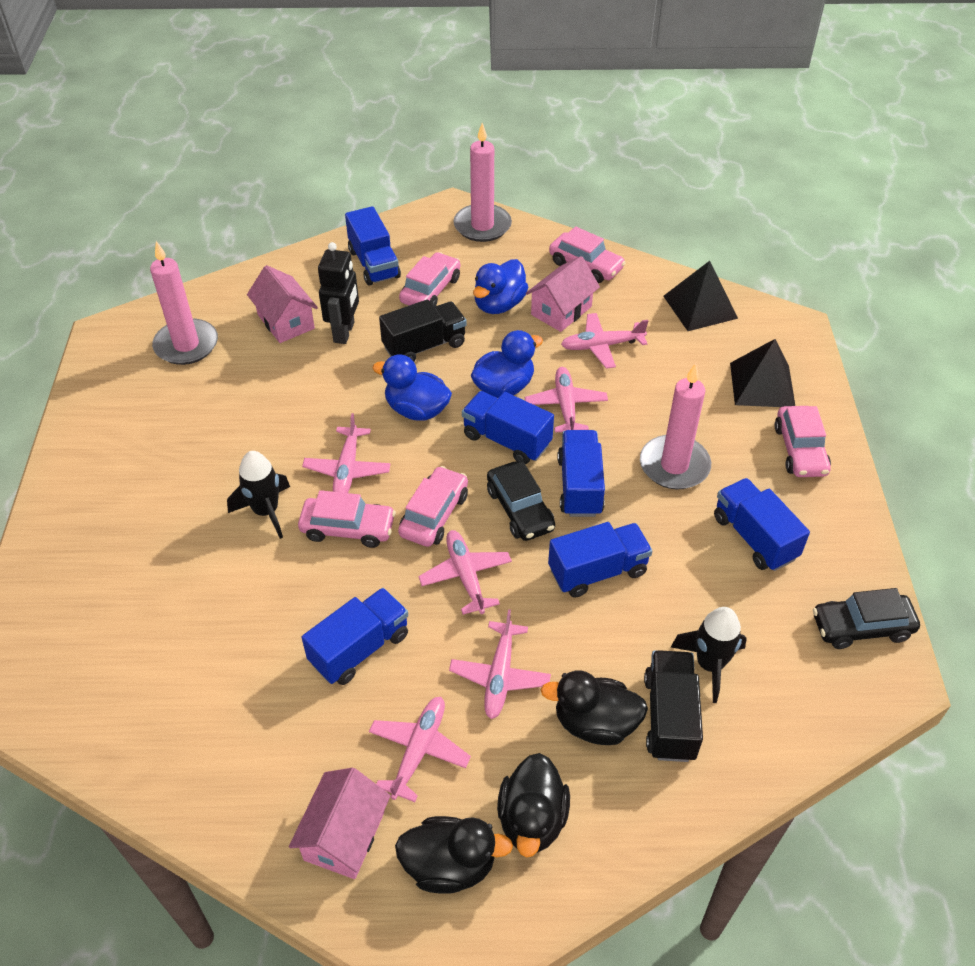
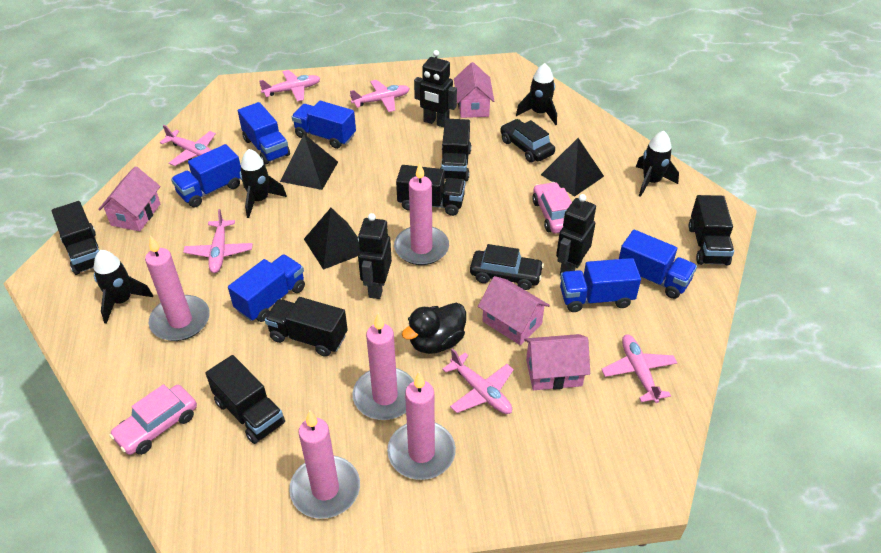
black duck: [395,816,513,894] [497,753,570,858] [541,670,648,745] = 3 -> [402,303,466,354] = 1
black pyramid: [663,261,738,331] [730,339,795,407] = 2 -> [280,134,338,190] [304,208,360,270] [541,138,604,197] = 3
black robot: [318,242,359,344] = 1 -> [358,213,392,299] [414,50,457,127] [556,194,596,276] = 3
black rocket: [227,451,290,539] [671,607,747,703] = 2 -> [94,250,153,324] [240,149,287,218] [516,63,557,125] [636,131,679,197] = 4
black truck: [379,299,467,362] [644,650,703,762] = 2 -> [52,201,99,275] [205,355,285,444] [265,297,348,357] [396,165,465,216] [440,119,471,181] [689,195,734,265] = 6
blue duck: [373,354,452,421] [471,330,543,398] [473,259,528,314] = 3 -> none = 0
pink candle: [150,241,218,365] [454,123,512,242] [640,363,711,489] = 3 -> [145,235,210,341] [289,410,360,519] [352,313,414,420] [387,372,456,480] [394,162,449,265] = 5
pink car: [298,490,396,548] [398,466,468,547] [399,252,460,307] [549,226,626,283] [775,406,831,477] = 5 -> [109,384,197,455] [532,182,572,234] = 2
pink house: [247,265,318,343] [289,768,391,879] [526,256,600,332] = 3 -> [98,166,161,231] [454,62,494,118] [478,276,550,345] [524,334,590,390] = 4

